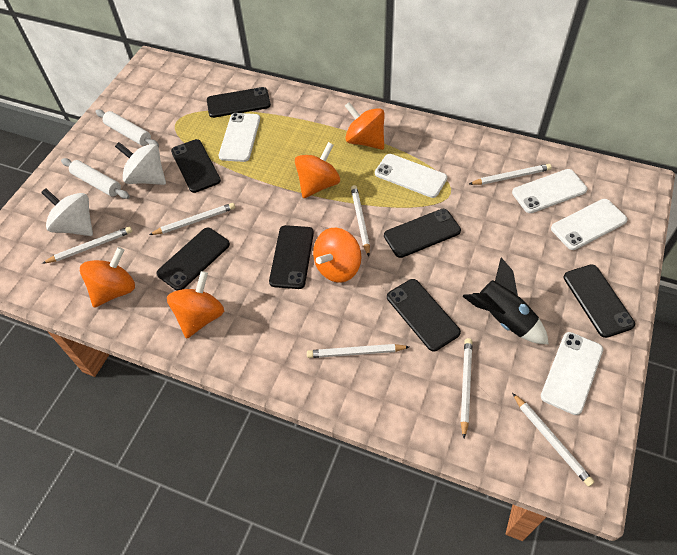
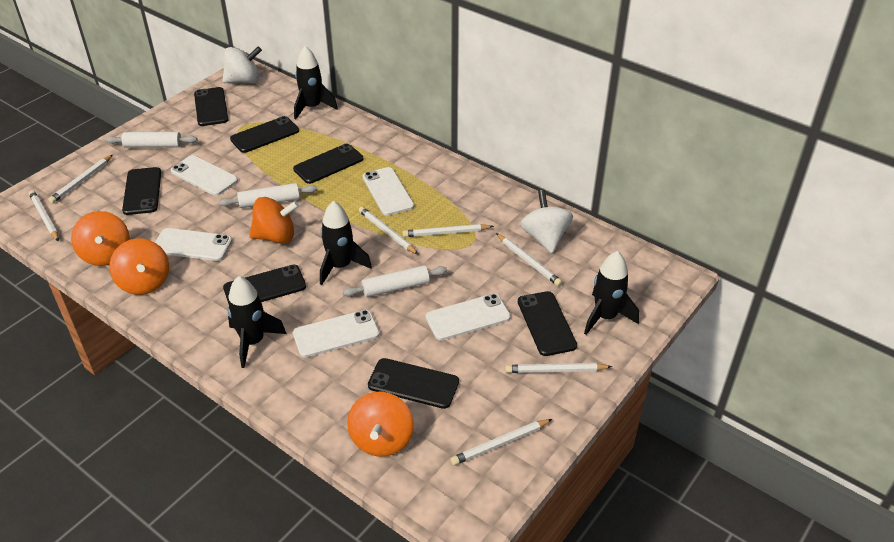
black rocket: [462,257,549,344] = 1 -> [227,276,287,368] [294,46,338,120] [320,201,372,285] [584,251,639,335] = 4
orange spinning top: [80,247,135,308] [167,271,224,339] [295,142,340,198] [313,228,361,283] [345,102,385,150] = 5 -> [71,211,130,266] [109,238,169,295] [249,197,299,244] [347,392,414,457] = 4
white rolling pin: [61,158,130,199] [95,110,159,147] = 2 -> [106,132,197,148] [219,183,317,208] [343,265,447,297] = 3

